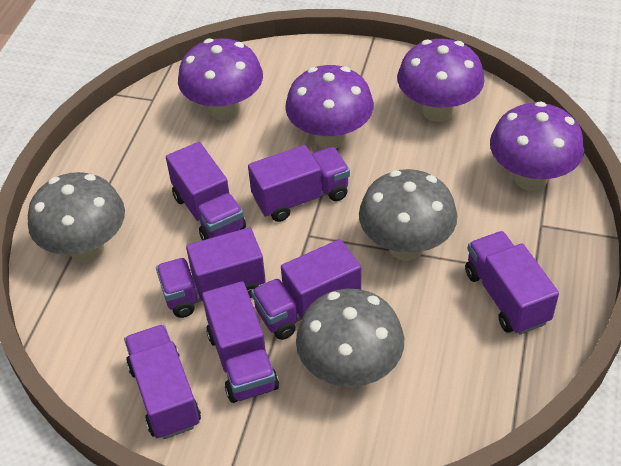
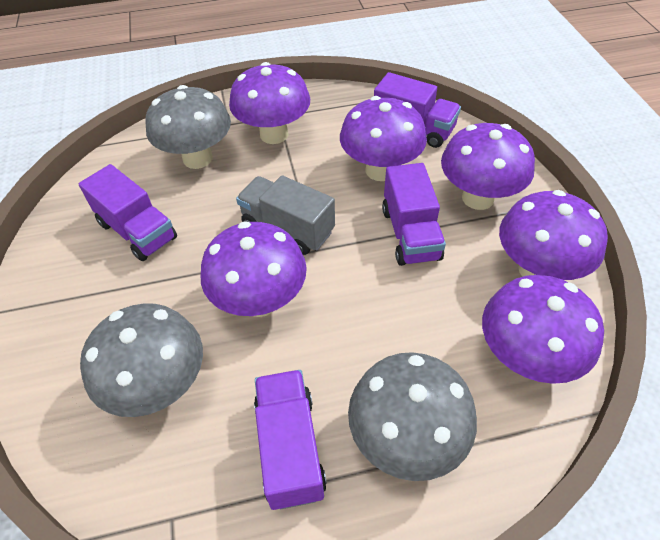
grey truck: none = 0 -> [236,175,335,255] = 1
purple mushroom: [178,38,263,121] [285,65,374,149] [397,39,484,122] [490,101,584,191] = 4 -> [201,222,307,317] [229,62,310,144] [340,96,427,181] [441,123,535,210] [482,275,604,384] [499,190,608,280] = 6
purple truck: [124,324,201,439] [156,227,266,318] [166,142,246,240] [202,281,279,403] [248,145,350,222] [251,239,361,340] [465,231,559,335] = 7 -> [79,164,177,261] [254,370,327,510] [374,72,461,148] [382,163,446,266] = 4

